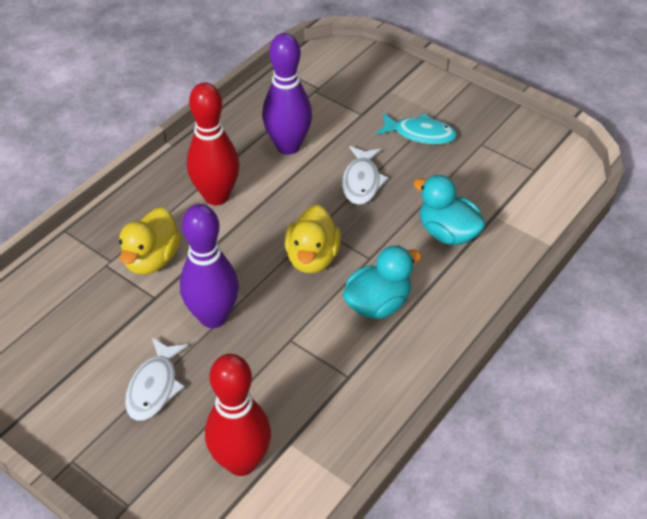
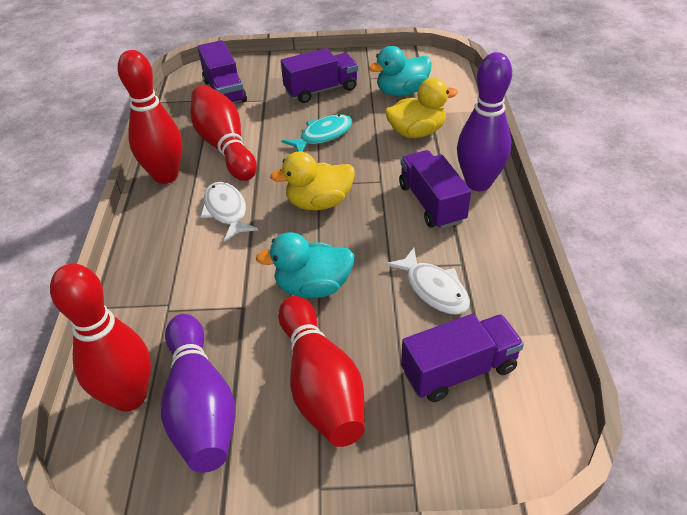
purple truck: none = 0 -> [198,40,247,103] [281,48,358,103] [399,150,471,229] [401,314,524,402] = 4
red bowling pin: [187,82,239,205] [205,354,271,476] = 2 -> [50,263,151,412] [118,50,182,184] [191,85,257,181] [278,296,365,447] = 4

